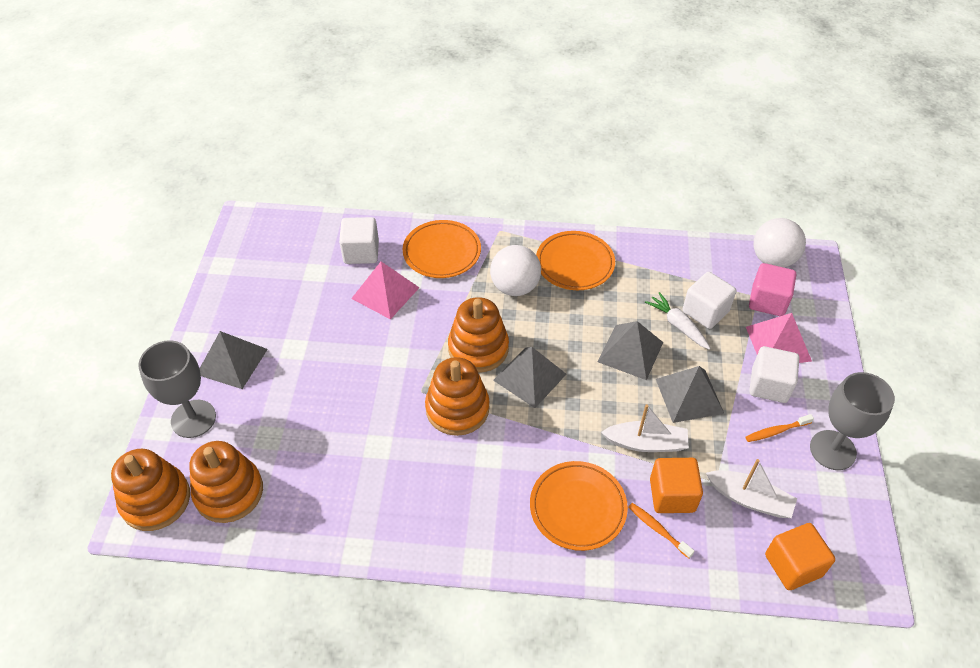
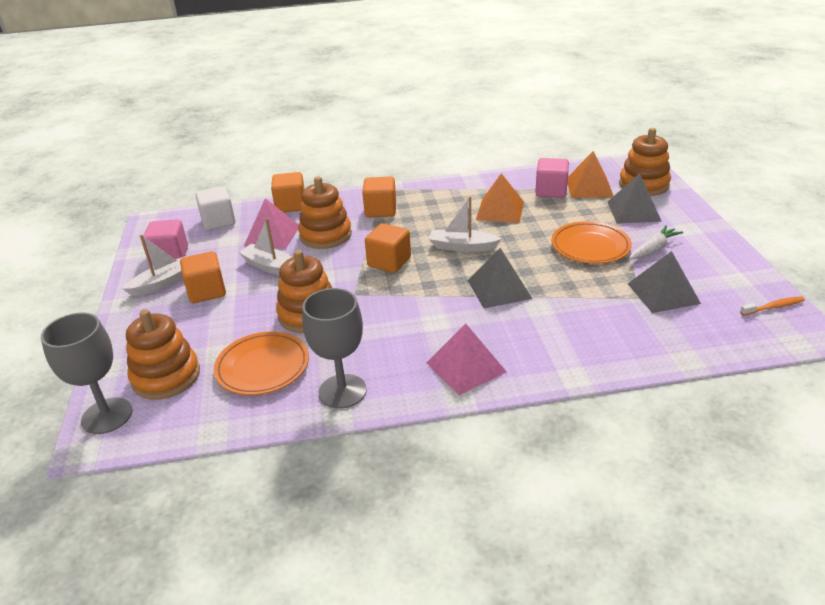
grey pyramid: [199,331,268,389] [493,347,566,408] [598,321,663,380] [656,366,724,423] = 4 -> [467,248,533,308] [608,173,662,223] [628,251,701,313] = 3
orange cube: [650,458,703,513] [765,523,835,590] = 2 -> [180,251,226,303] [271,172,305,213] [362,177,396,217] [365,223,411,273] = 4
orange plate: [403,220,481,278] [530,461,628,551] [536,231,615,290] = 3 -> [214,332,309,395] [551,221,632,264] = 2
orange pyramid: none = 0 -> [476,173,524,223] [567,151,613,198] = 2
orange toothbrush: [628,503,695,558] [745,414,814,442] = 2 -> [740,296,805,316] = 1
pink cube: [749,263,796,316] = 1 -> [143,219,188,263] [535,158,569,198] = 2
white ball: [490,245,541,296] [754,218,806,268] = 2 -> none = 0
white boat: [601,404,689,452] [706,459,797,518] = 2 -> [122,235,188,297] [238,218,292,275] [429,196,501,252] = 3
white cube: [339,217,379,264] [683,272,737,329] [749,346,799,403] = 3 -> [195,186,235,230] = 1

